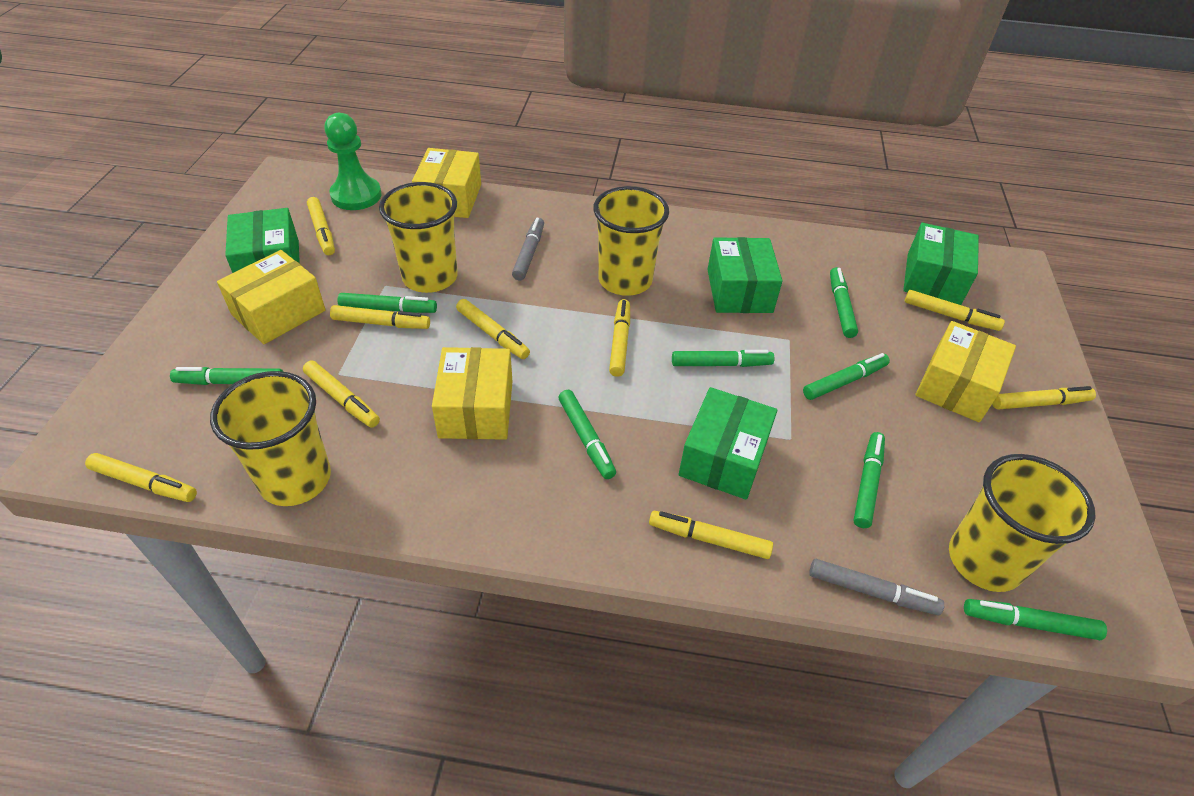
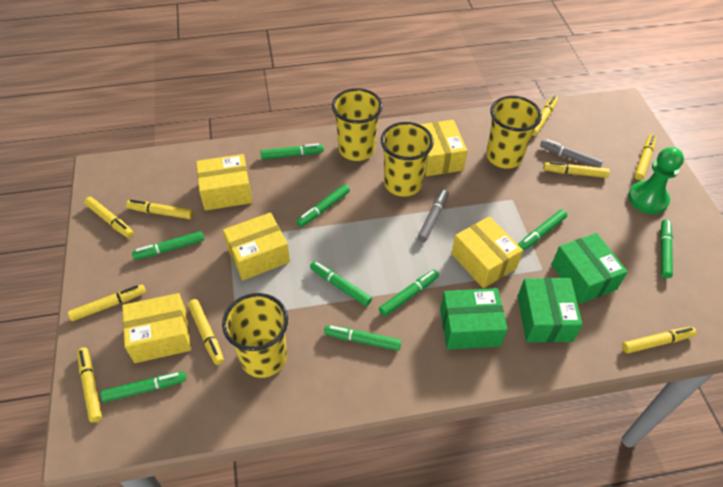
green box: [225,208,300,273] [679,387,777,500] [707,237,782,313] [903,223,979,305] = 4 -> [440,288,508,350] [517,278,583,343] [551,233,628,304] = 3
green marker: [170,367,283,385] [337,293,437,313] [558,390,616,479] [672,350,775,367] [803,353,890,400] [830,267,858,338] [853,432,885,528] [964,599,1107,640] = 8 -> [101,371,186,402] [132,231,204,260] [260,143,324,159] [296,184,350,227] [310,261,372,306] [324,325,401,351] [379,269,439,316] [518,209,567,251] [660,219,673,278] = 9
yellow box: [217,250,326,344] [412,148,481,218] [432,347,513,440] [915,321,1016,422] = 4 -> [122,293,191,363] [196,154,252,211] [223,212,290,280] [420,120,467,176] [451,216,523,288] = 5

